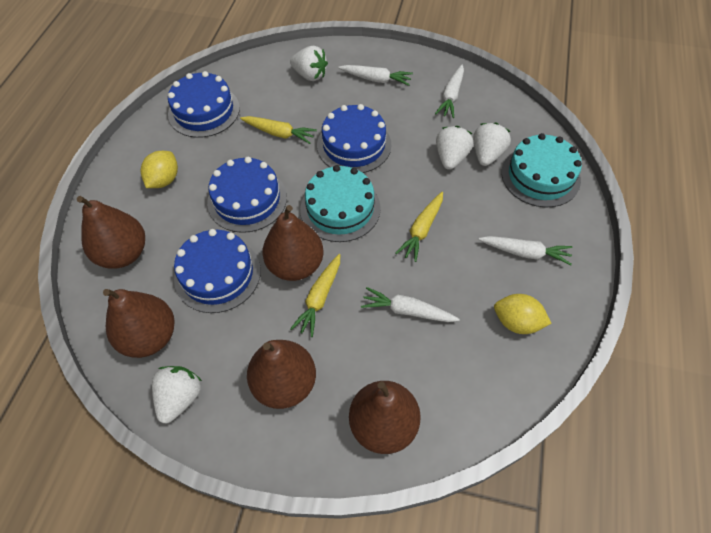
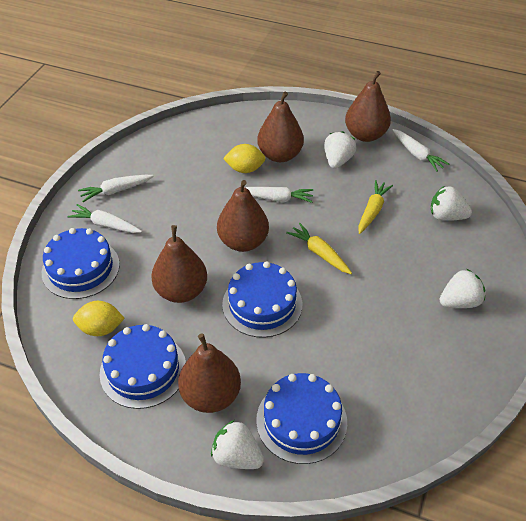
turquoise cake: [300,165,381,242] [501,133,582,207] = 2 -> none = 0
yellow carrot: [240,116,317,144] [290,254,340,337] [396,192,443,262] = 3 -> [286,223,352,274] [358,180,393,234] = 2

